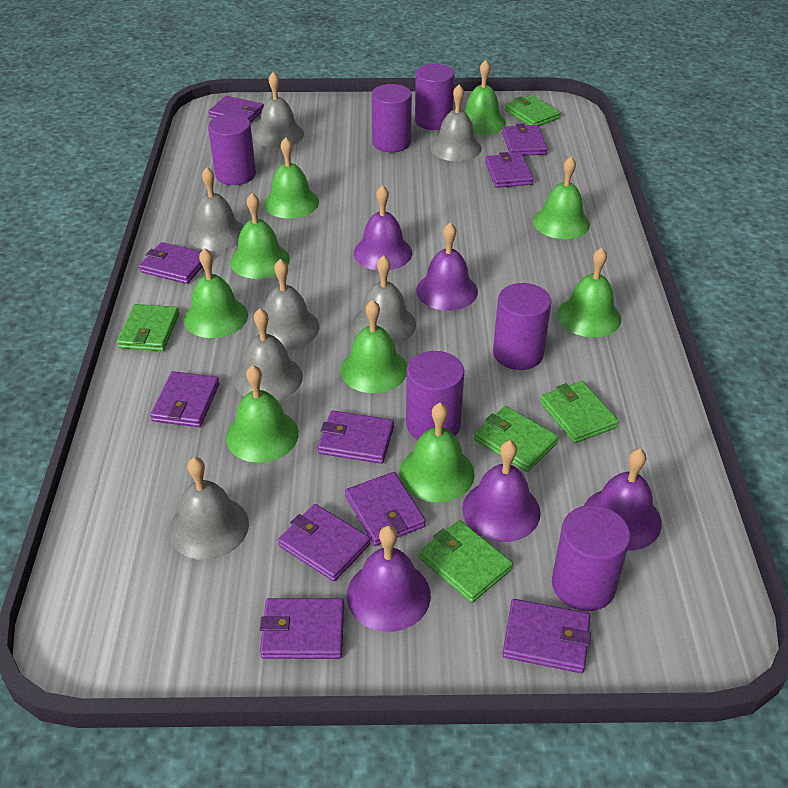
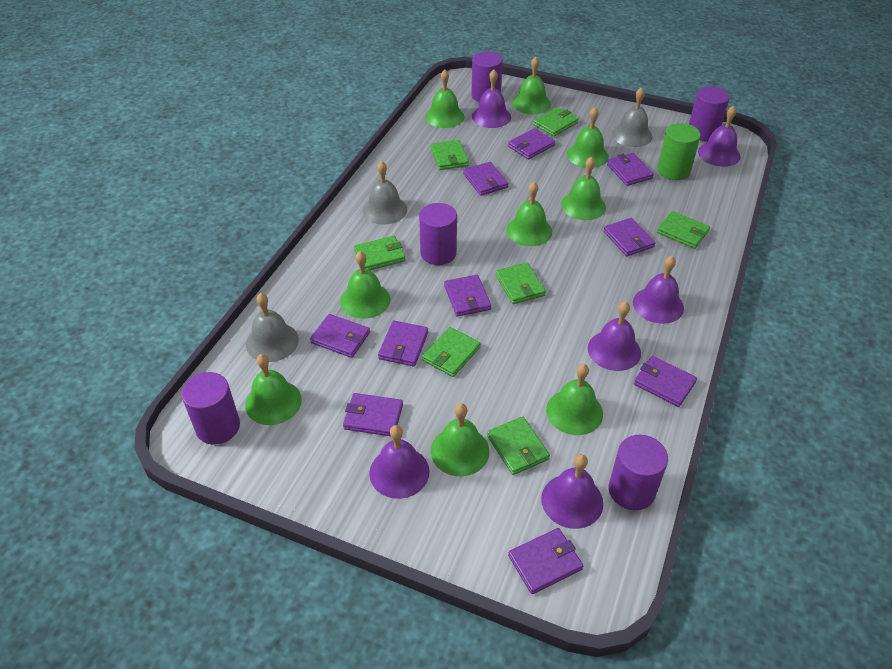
green cylinder: none = 0 -> [658,123,700,180] = 1
green wallet: [117,304,179,351] [419,520,513,603] [474,406,559,472] [505,95,560,126] [540,381,619,443] = 5 -> [354,236,405,270] [422,327,481,377] [431,140,469,170] [487,416,550,475] [495,262,546,304] [533,107,579,136] [657,211,710,249] = 7
grey bell: [169,457,249,560] [188,167,243,251] [234,308,303,401] [254,72,304,148] [255,259,319,350] [352,255,416,345] [430,85,482,161] = 7 -> [246,293,299,362] [363,161,407,225] [612,87,653,147] = 3
purple bell: [347,526,431,632] [354,185,412,270] [416,222,478,311] [462,440,541,542] [584,448,662,551] = 5 -> [369,425,430,499] [472,69,511,128] [541,454,603,529] [588,301,641,371] [633,256,684,324] [698,106,741,167] = 6
purple cylinder: [208,114,256,185] [371,84,412,152] [406,351,464,440] [415,64,455,130] [493,283,552,370] [552,505,630,611] = 6 -> [181,372,240,444] [419,203,457,265] [471,51,503,102] [609,435,668,510] [689,86,729,141] = 5

